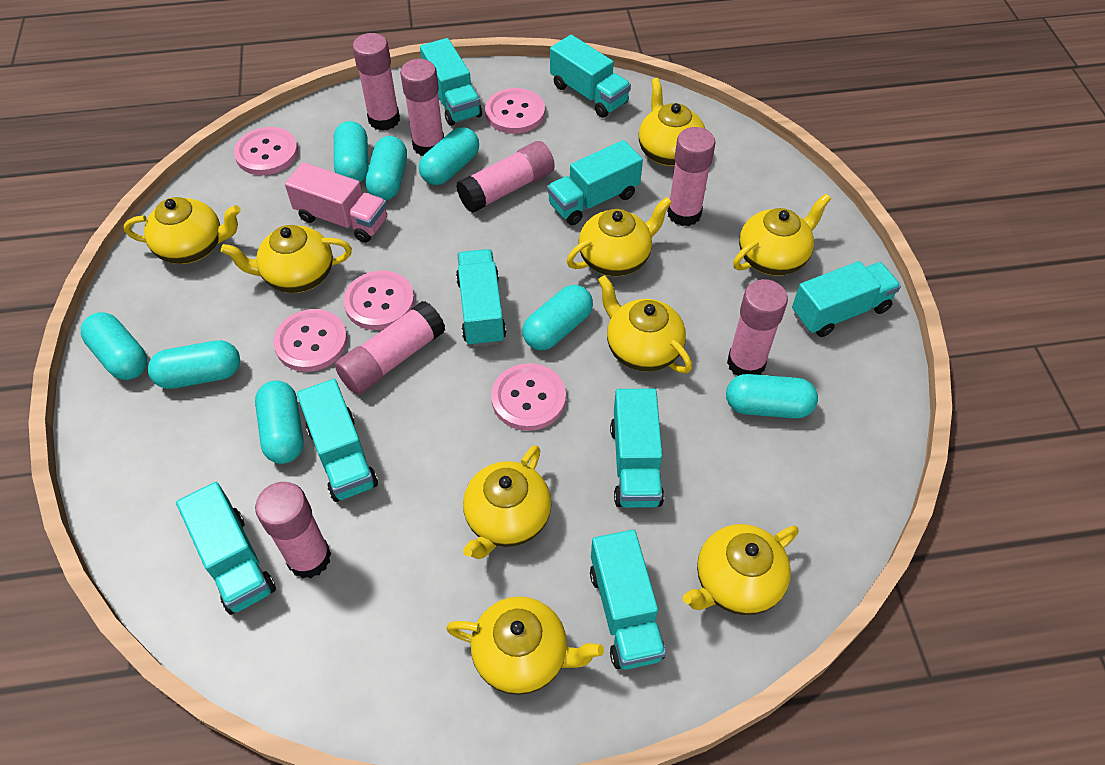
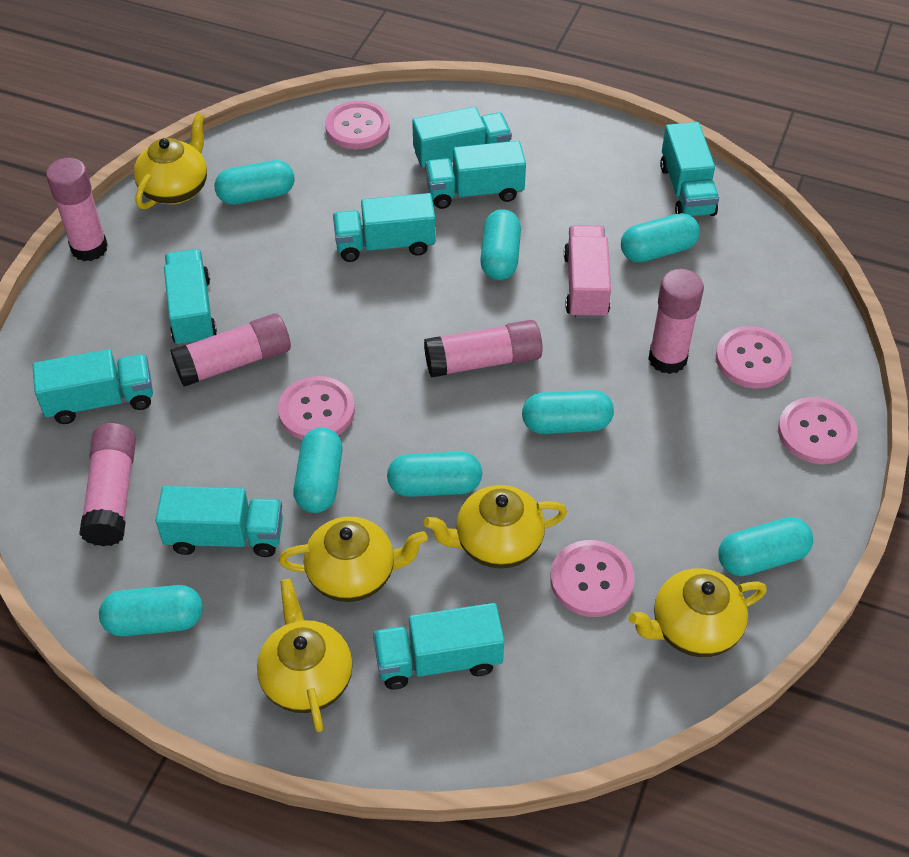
pink glue stick: [255,482,331,579] [335,301,445,394] [353,33,400,131] [400,59,444,156] [456,141,555,213] [667,127,716,226] [727,279,788,376] = 7 -> [46,158,108,261] [79,423,136,546] [170,314,291,387] [424,320,543,377] [648,269,704,374] = 5
turquoise truck: [176,482,276,615] [297,379,378,502] [420,38,482,126] [456,249,506,347] [547,140,643,225] [550,35,631,118] [590,530,666,670] [610,388,664,508] [792,261,901,337] = 9 -> [33,349,153,424] [155,486,283,557] [164,249,217,346] [333,193,436,262] [373,603,504,690] [412,107,512,168] [425,141,526,209] [660,122,719,217] = 8
yellow teapot: [124,197,241,264] [221,225,352,293] [446,596,604,695] [463,445,551,559] [567,197,672,276] [598,275,692,373] [639,78,705,166] [683,524,799,615] [733,193,831,276] = 9 -> [134,113,207,209] [257,579,353,732] [279,517,428,602] [423,485,567,569] [629,568,767,657] = 5

